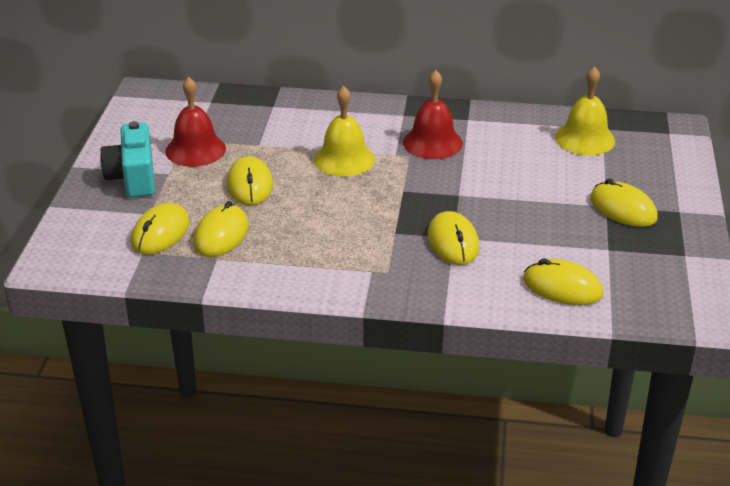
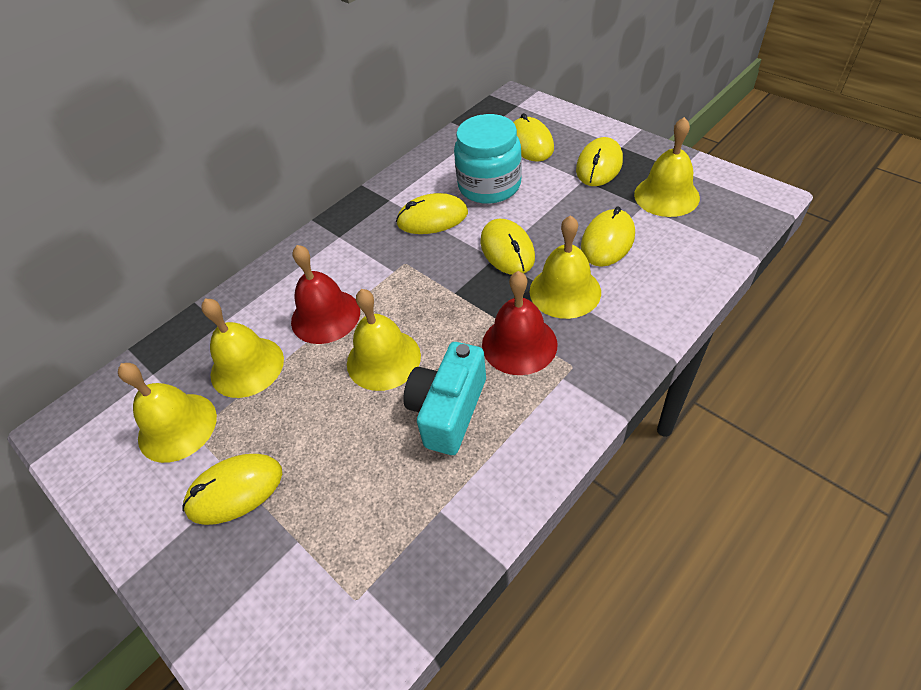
turquoise jar: none = 0 -> [454,114,522,204] = 1
yellow bell: [314,86,375,177] [555,66,615,155] = 2 -> [118,363,217,463] [201,299,284,398] [347,289,421,391] [530,215,601,319] [634,117,700,217] = 5

